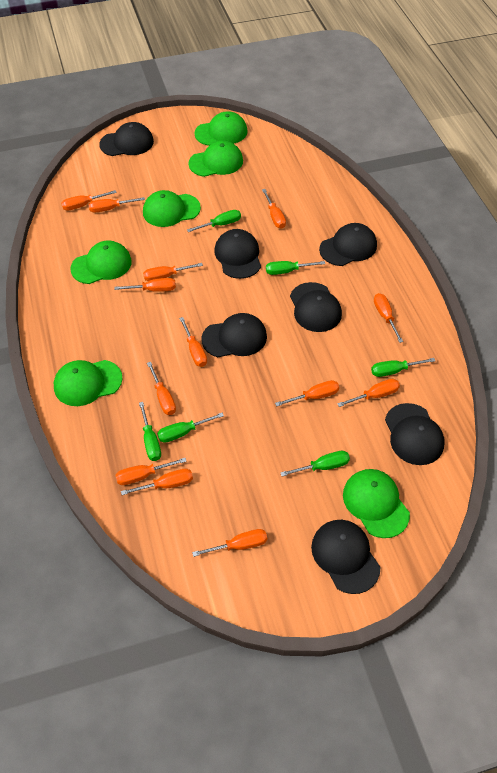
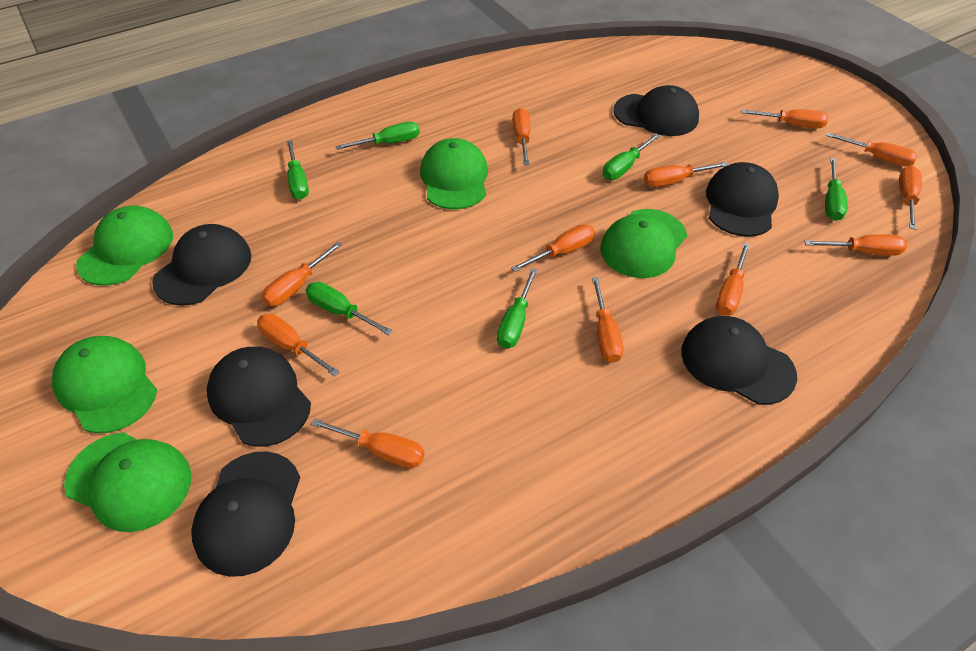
black cap: [99,122,154,156] [201,313,267,357] [214,229,261,279] [290,282,342,332] [311,520,380,594] [319,223,377,266] [385,403,444,465] = 7 -> [152,224,251,306] [191,451,300,577] [207,347,311,447] [614,85,699,136] [681,316,797,405] [706,162,779,237] = 6
green cap: [54,360,123,406] [70,240,132,284] [143,190,201,227] [188,141,243,177] [194,111,248,146] [343,469,410,538] = 6 -> [52,336,157,433] [64,432,191,532] [76,206,173,286] [420,138,488,209] [600,209,687,278] = 5
orange screwdriver: [61,190,117,211] [88,197,145,213] [114,278,176,292] [115,458,187,485] [121,469,193,495] [143,263,203,281] [147,362,176,415] [179,317,207,367] [192,529,267,557] [262,189,286,229] [275,380,339,407] [337,379,400,407] [374,293,403,343] = 13 -> [257,314,340,377] [262,242,342,306] [311,418,425,468] [511,224,595,272] [513,108,530,165] [592,277,623,363] [644,162,729,187] [716,243,750,316] [741,109,828,128] [804,234,907,256] [825,132,918,167] [899,166,922,230] = 12

